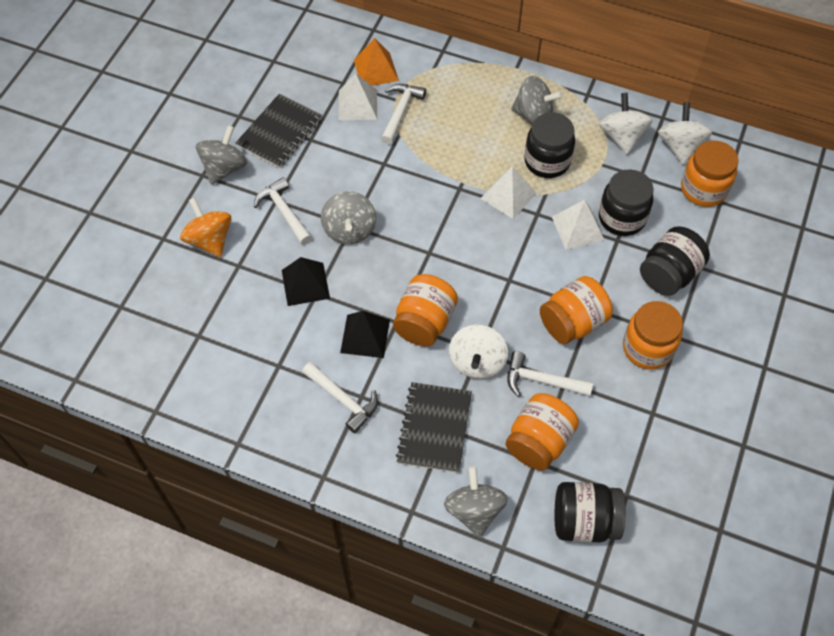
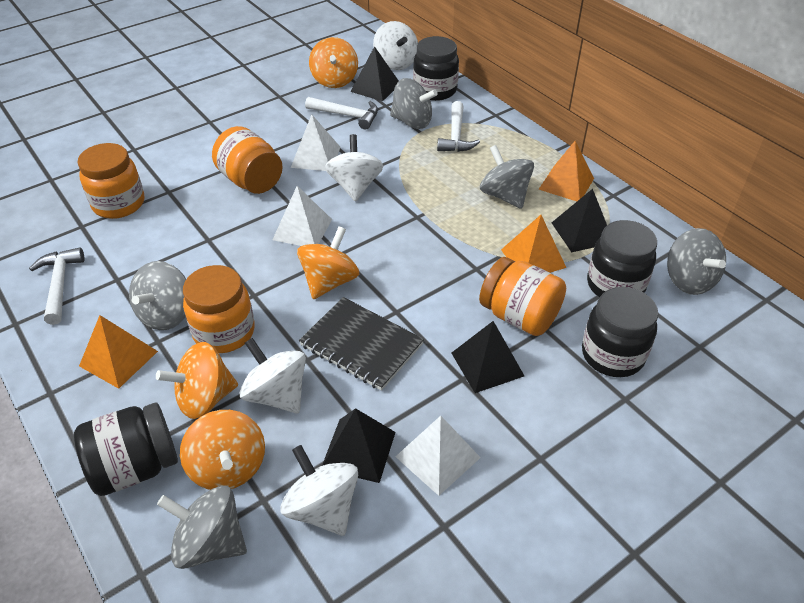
black notebook: [236,94,322,168] [396,382,472,473] = 2 -> [299,297,424,391] = 1
black pyramid: [282,257,330,306] [340,311,390,358] = 2 -> [322,408,396,483] [350,46,399,101] [452,321,524,393] [552,189,607,252] = 4
grey spinning top: [196,125,247,185] [321,191,376,244] [444,466,508,538] [511,76,563,124] = 4 -> [129,261,186,330] [157,486,247,569] [390,78,438,129] [480,145,534,209] [667,228,726,295] = 5
orange jar: [393,274,458,346] [506,393,579,471] [540,276,613,344] [623,301,683,370] [681,141,738,207] = 5 -> [78,143,144,219] [183,265,255,353] [212,126,283,194] [479,257,566,336] = 4
orange pyramid: [354,38,399,86] = 1 -> [79,315,158,389] [501,215,566,273] [539,141,594,201] = 3
orange spinning top: [180,197,231,257] = 1 -> [156,342,238,419] [180,410,265,490] [297,226,359,299] [309,37,358,88] = 4
white hammer: [254,177,312,245] [302,362,378,433] [381,84,426,144] [507,351,593,397] = 4 -> [29,247,85,325] [305,97,378,130] [437,101,480,152] = 3
white spinning top: [449,324,508,379] [599,93,653,154] [658,103,712,165] = 3 -> [240,338,306,413] [280,445,358,536] [325,134,383,202] [373,21,418,70] = 4

